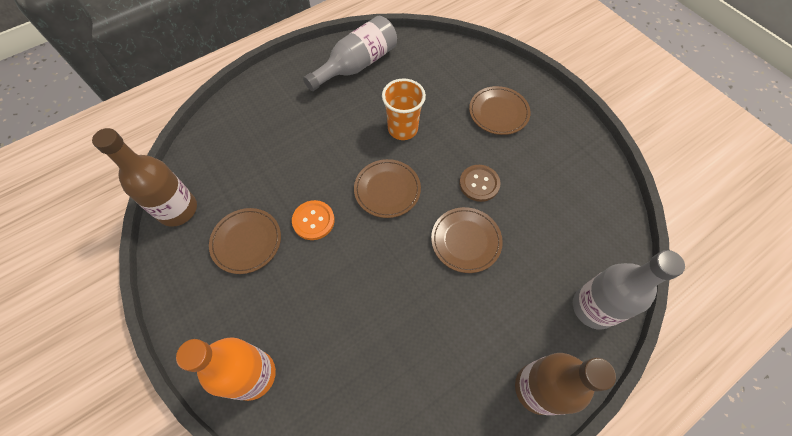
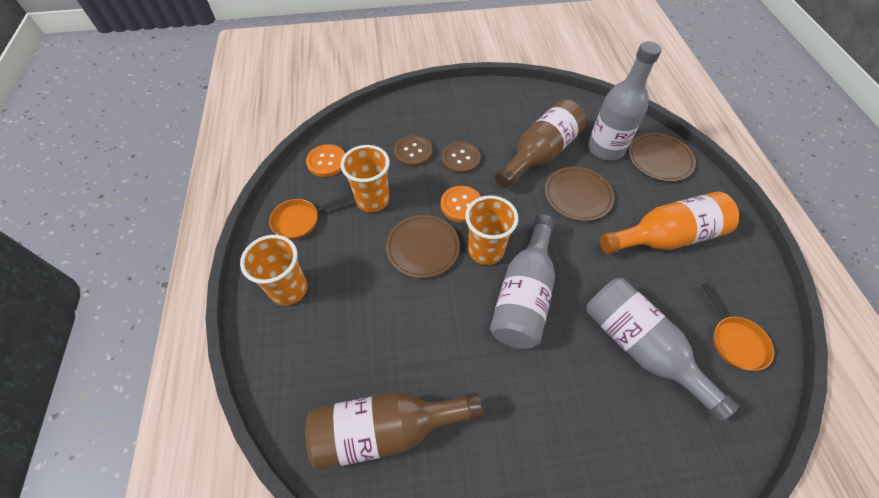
brown button: [459,165,500,202] = 1 -> [394,135,433,167] [441,142,481,174] = 2
brown plate: [209,208,281,274] [354,159,421,218] [431,207,503,273] [469,86,531,135] = 4 -> [386,215,460,278] [545,167,615,221] [629,133,696,182] = 3
grey bottle: [303,16,397,91] [573,250,685,330] = 2 -> [490,215,555,349] [587,278,739,422] [588,41,662,161] = 3
orange button: [292,200,335,240] = 1 -> [306,144,345,177] [441,186,481,222] = 2
orange cup: [382,79,426,140] = 1 -> [240,235,308,306] [341,145,390,212] [465,195,518,265] = 3
orange pan: none = 0 -> [269,196,349,240] [702,283,774,371] = 2

